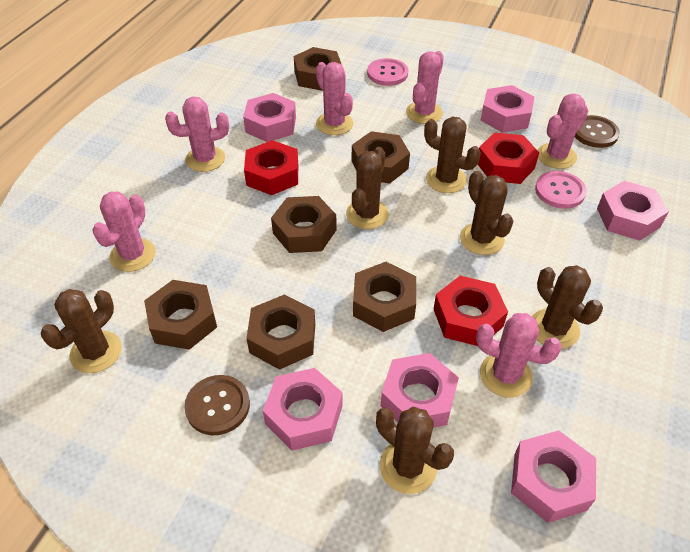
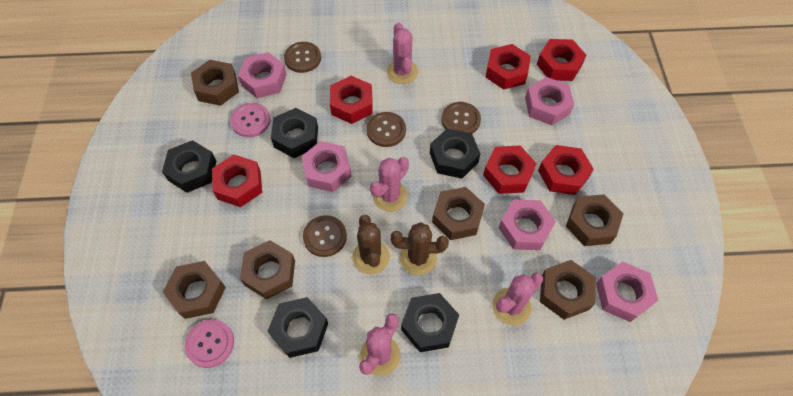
black nut: none = 0 -> [162,140,216,193] [268,297,328,358] [271,108,318,158] [401,293,459,352] [430,128,480,179] = 5
brown button: [184,375,250,435] [575,115,620,148] = 2 -> [284,42,321,73] [303,215,347,257] [367,112,406,147] [442,102,481,134] = 4
brown cactus: [41,289,122,373] [346,147,389,229] [376,406,454,494] [424,117,481,193] [460,171,513,255] [532,265,603,349] = 6 -> [352,215,390,275] [391,222,449,275] = 2
pink cactus: [92,192,156,272] [165,97,229,172] [316,62,353,135] [406,51,444,124] [476,313,562,398] [537,94,588,169] = 6 -> [359,313,401,376] [370,157,409,212] [387,22,418,84] [492,273,543,325] = 4
pink nut: [243,93,296,142] [263,368,343,451] [381,353,459,428] [480,85,535,133] [511,430,596,523] [597,181,669,241] = 6 -> [238,52,287,98] [301,141,352,192] [499,200,556,250] [525,77,574,125] [596,262,658,322] = 5
red nut: [244,140,298,195] [434,276,508,346] [477,133,539,184] = 3 -> [212,155,262,207] [330,76,373,124] [483,146,537,194] [486,44,531,90] [537,39,586,81] [538,145,594,195] = 6

